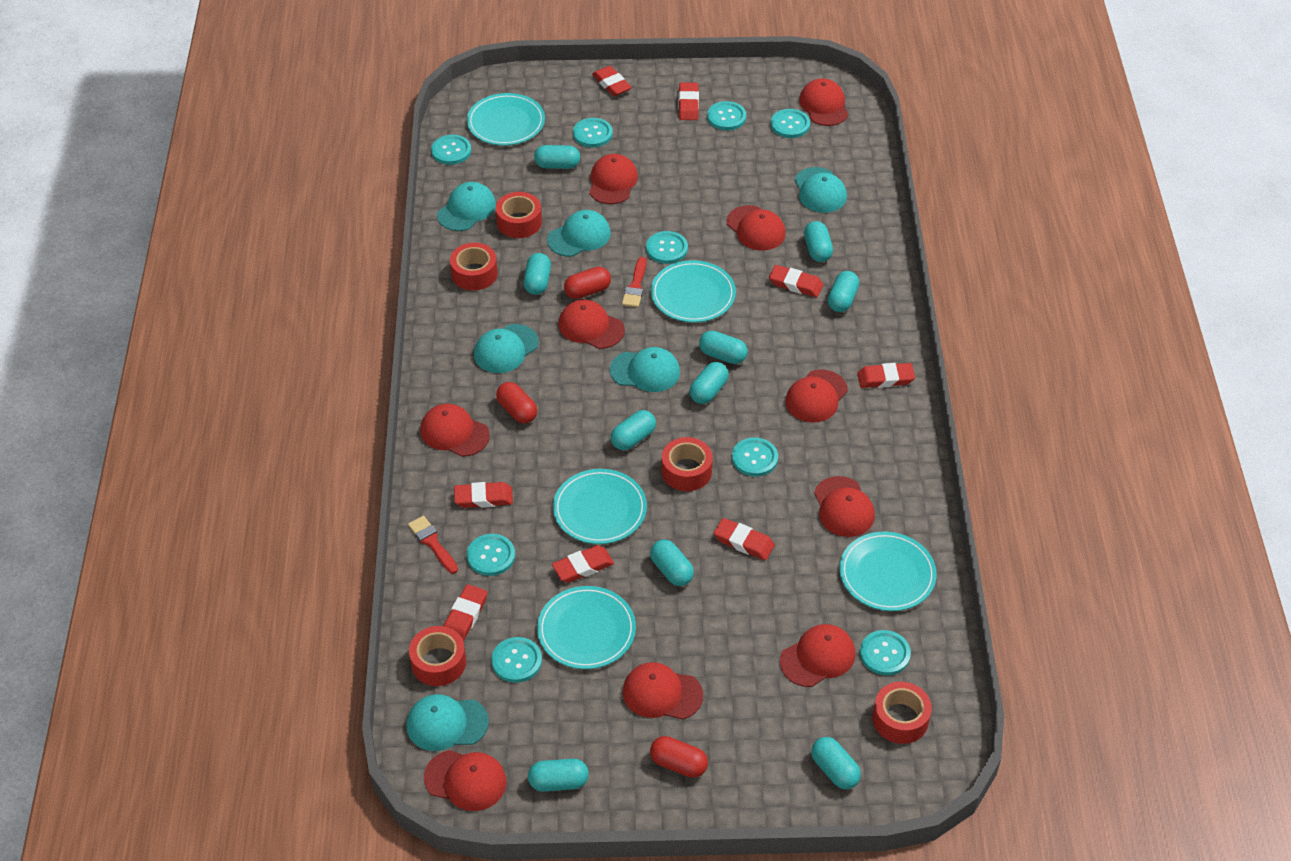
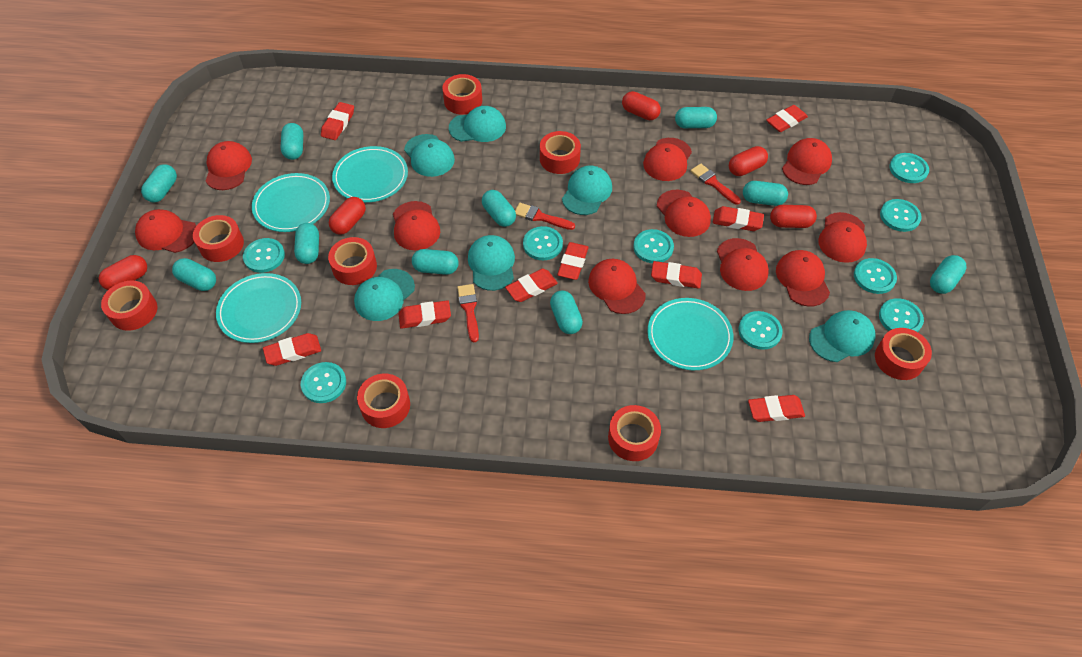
red brush: [408,516,458,574] [622,257,647,308] = 2 -> [457,284,479,342] [515,203,575,230] [690,163,741,205] = 3
red capsule: [496,382,537,423] [564,267,611,299] [650,736,708,778] = 3 -> [99,255,147,290] [329,197,366,235] [622,91,661,120] [729,146,768,176] [770,205,817,228] = 5
red eraser: [443,584,487,641] [454,482,513,508] [552,545,614,583] [592,66,632,96] [678,82,699,120] [714,518,775,560] [769,265,823,297] [857,363,915,388] = 8 -> [263,333,321,366] [321,102,354,140] [399,300,451,329] [505,269,558,302] [557,242,589,280] [651,261,702,289] [713,206,764,231] [748,395,805,422] [766,105,808,132] = 9
red tape: [409,626,466,686] [450,243,498,291] [496,192,542,238] [662,437,713,491] [873,682,932,744] = 5 -> [101,280,157,331] [193,215,244,262] [328,237,377,285] [357,374,410,428] [442,74,482,114] [540,131,581,174] [608,405,661,461] [875,328,932,380] = 8
turquoise plate: [467,93,545,146] [537,586,636,669] [553,469,647,544] [651,260,736,323] [839,532,937,611] = 5 -> [216,273,301,343] [252,173,330,232] [332,146,408,202] [647,298,733,370] = 4

